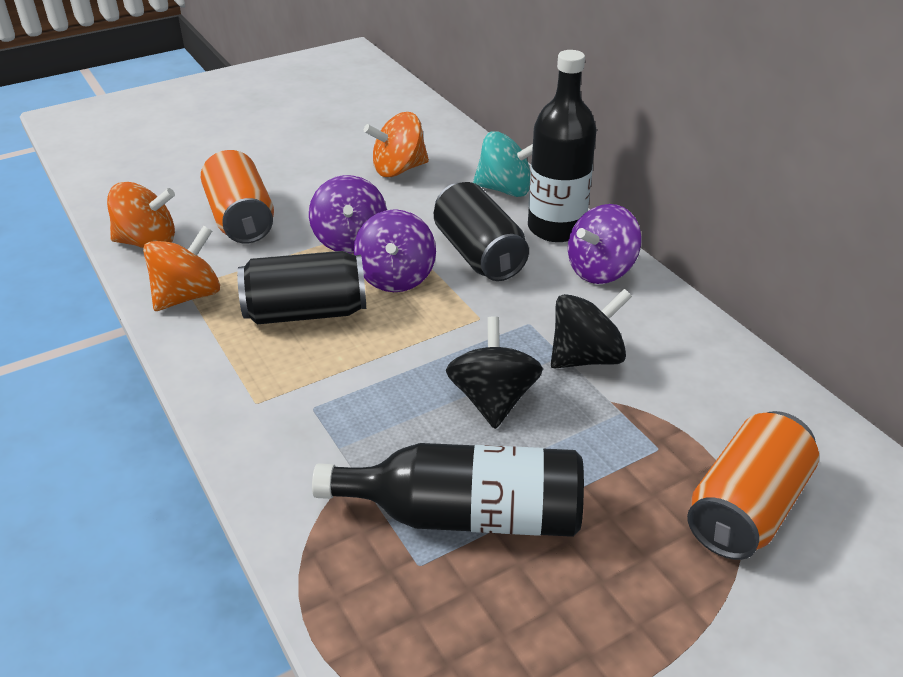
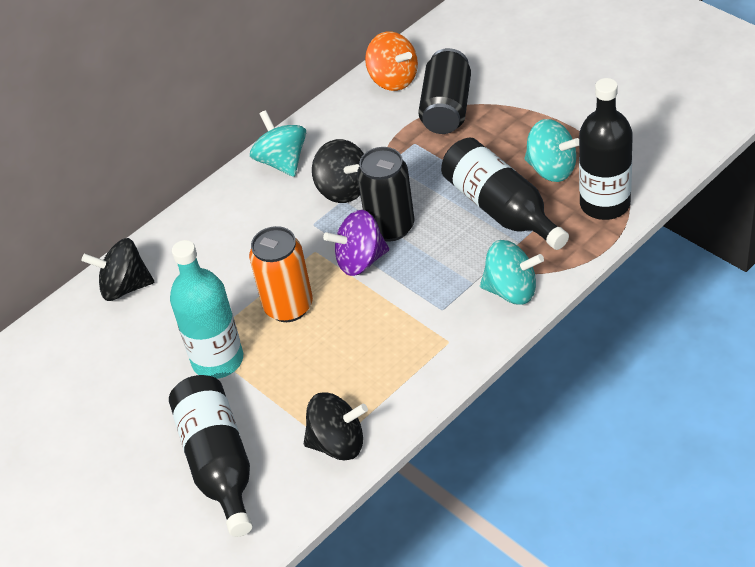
black bottle: [312,443,584,537] [528,50,597,242] = 2 -> [169,375,252,537] [441,137,569,250] [579,78,633,220] = 3
black spinning top: [446,316,543,429] [551,289,632,369] = 2 -> [82,238,154,301] [304,392,368,460] [312,139,364,203] = 3
orange can: [201,150,274,244] [687,411,819,560] = 2 -> [249,226,313,322] = 1
orange spinning top: [107,182,175,248] [143,226,220,311] [364,112,429,177] = 3 -> [365,31,418,91] = 1
purple spinning top: [309,175,387,254] [354,209,436,292] [568,204,642,284] = 3 -> [323,210,389,276] = 1
turquoise bottle: none = 0 -> [170,240,243,379] = 1
turquoise spinning top: [473,131,533,197] = 1 -> [250,110,306,177] [480,240,544,305] [524,119,579,182] = 3

